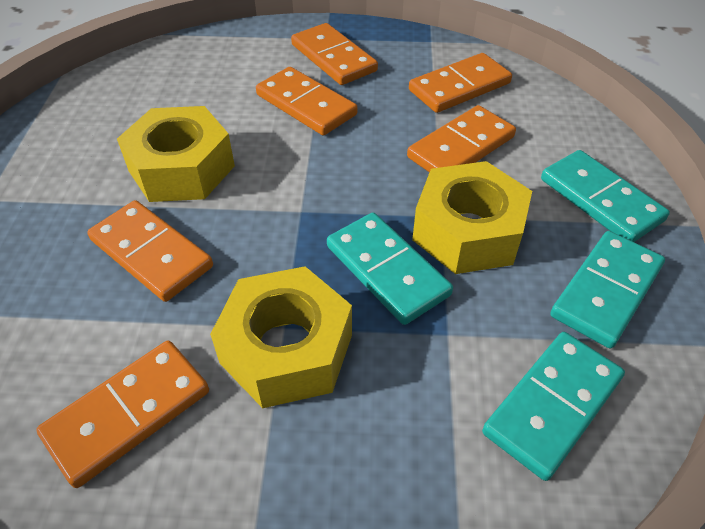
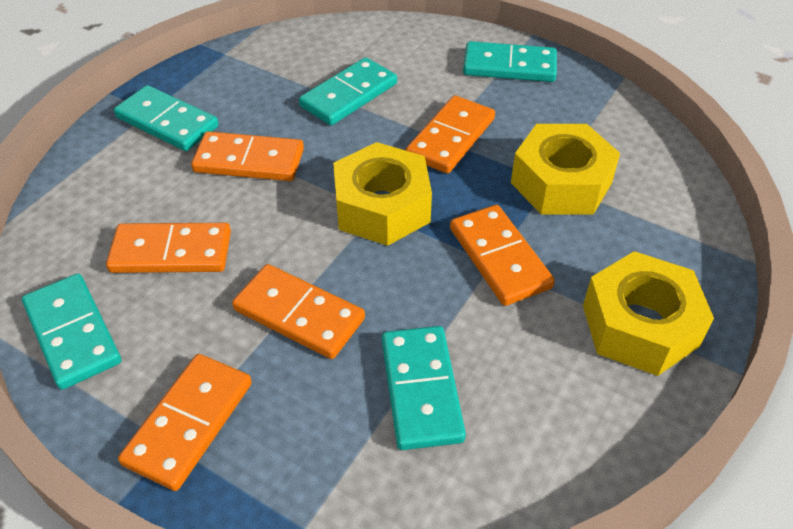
turquoise domino: [327,212,453,325] [482,332,625,481] [541,150,670,242] [550,231,665,348] = 4 -> [22,273,121,390] [114,85,219,151] [299,57,397,125] [382,326,466,450] [463,41,557,82] = 5

